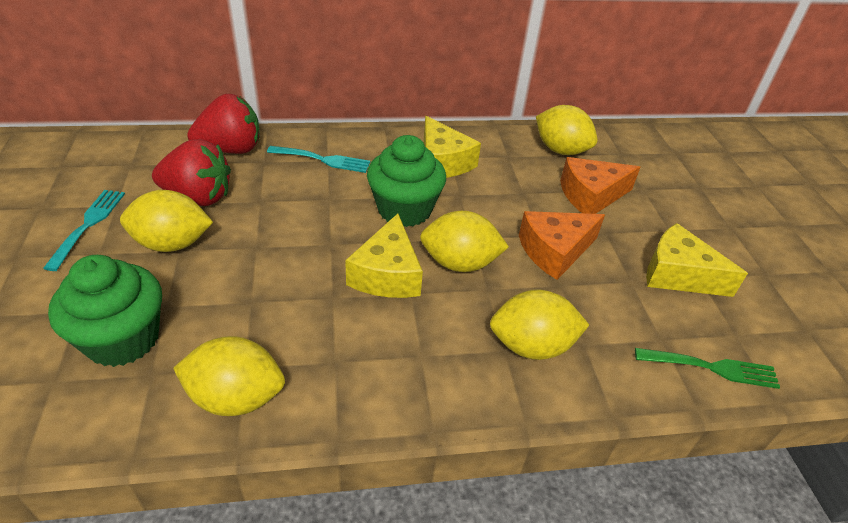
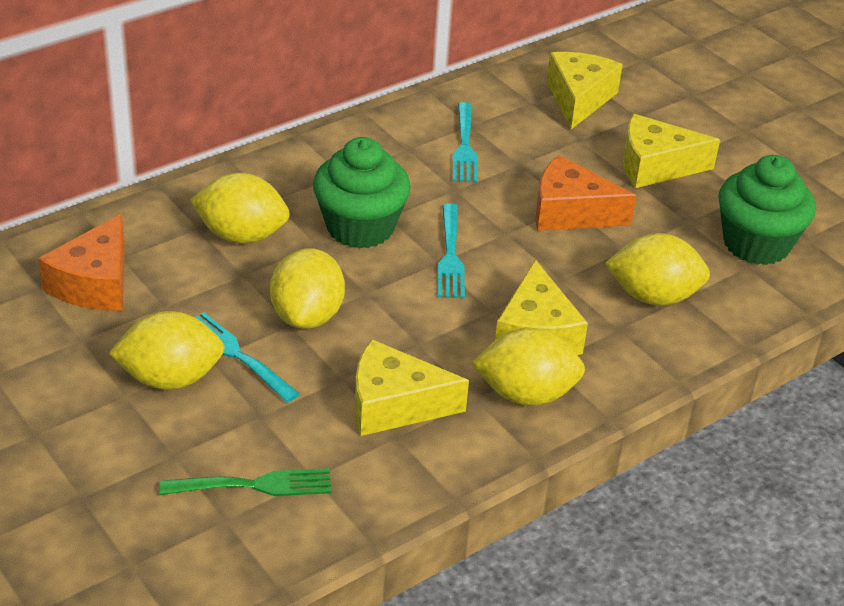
red strawberry: [152,139,231,206] [187,94,259,154] = 2 -> none = 0
turquoise fork: [43,190,125,271] [267,146,370,173] = 2 -> [195,312,300,403] [437,203,465,299] [453,102,477,183] = 3
yellow cheese: [345,214,423,298] [424,116,481,178] [646,223,748,297] = 3 -> [355,339,469,436] [495,260,588,355] [547,52,623,129] [623,114,720,188] = 4

